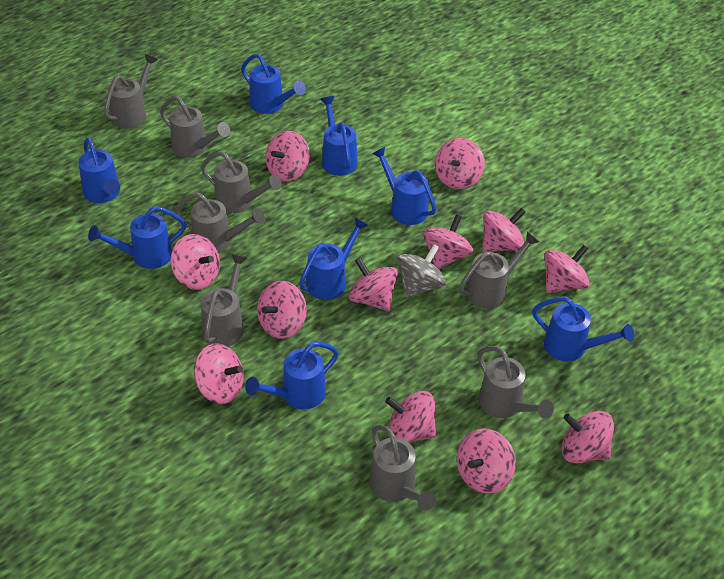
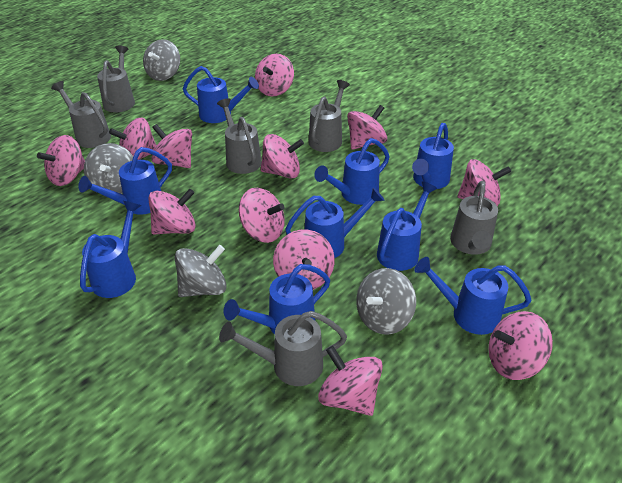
blue watering can: [79,138,120,203] [88,206,186,269] [241,54,306,114] [245,342,339,409] [299,217,368,300] [320,96,358,176] [372,147,437,225] [532,296,634,362] = 8 -> [78,147,172,215] [80,201,141,298] [183,66,259,123] [224,264,330,335] [285,187,385,258] [314,138,390,205] [377,181,437,271] [412,123,454,189] [414,257,532,335] = 9
grey spinning top: [397,244,446,298] = 1 -> [84,143,133,194] [143,39,180,81] [175,245,227,297] [356,268,416,335] = 4
grey watering can: [104,54,158,128] [160,96,230,158] [174,192,265,253] [201,151,282,213] [201,254,247,346] [369,425,436,511] [459,231,539,309] [478,346,554,419] = 8 -> [51,81,111,148] [97,45,135,112] [217,98,262,174] [219,311,347,386] [308,80,350,152] [450,181,498,255] = 6

